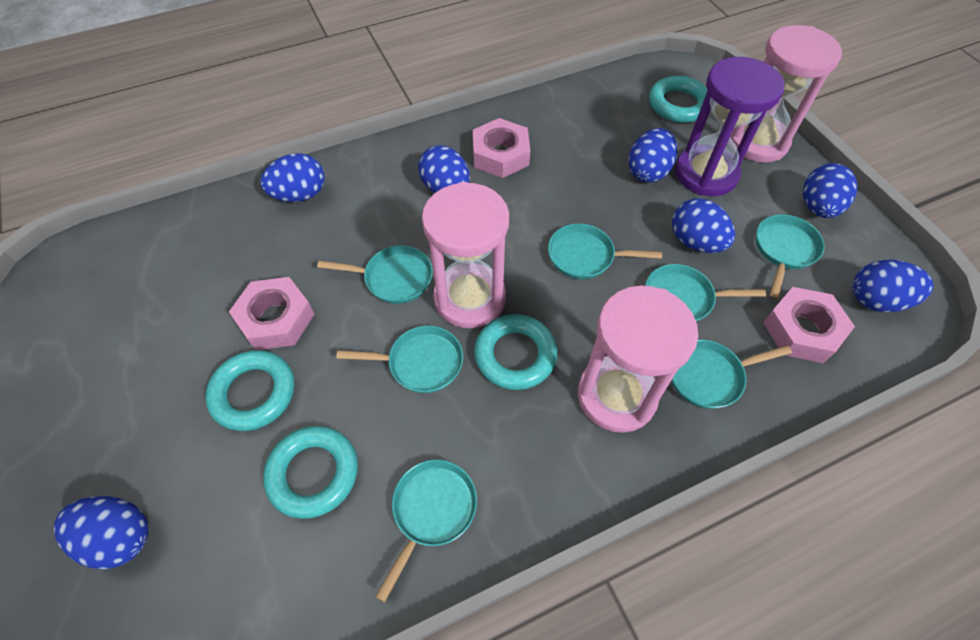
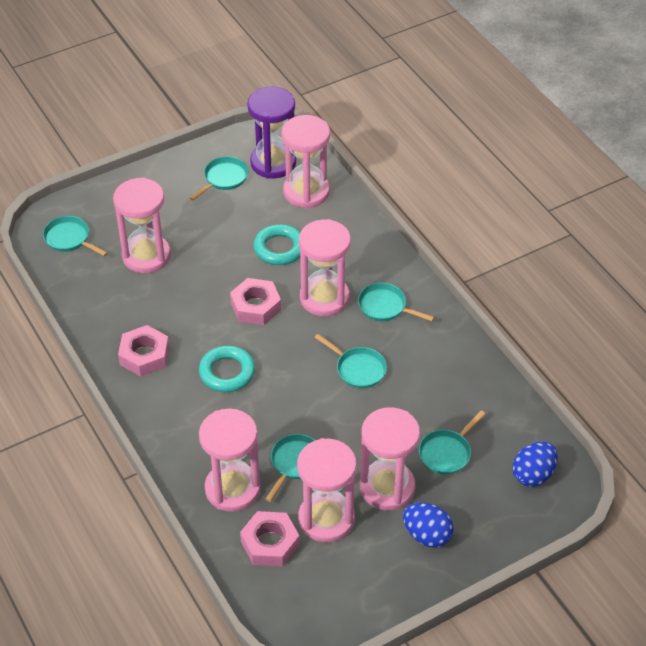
blue egg: [54,496,149,570] [260,153,325,202] [418,145,470,193] [628,128,677,182] [672,198,735,253] [803,163,857,218] [852,260,934,312] = 7 -> [403,503,454,548] [512,442,558,487] = 2
pink hourglass: [422,182,509,328] [578,285,698,433] [730,25,842,163] = 3 -> [113,178,171,273] [199,409,261,512] [281,115,330,208] [297,438,357,543] [299,219,351,316] [360,407,420,510] = 6
turquoise pan: [317,246,433,304] [336,325,463,393] [375,460,477,602] [548,223,662,279] [645,264,766,322] [671,340,792,409] [756,214,825,298] = 7 -> [43,216,108,256] [190,156,248,201] [265,434,315,502] [314,334,387,388] [358,283,435,321] [419,410,486,475] = 6
turquoise ring: [205,350,294,431] [263,426,358,519] [474,314,557,390] [649,76,707,123] = 4 -> [199,346,255,392] [254,224,300,265] = 2

